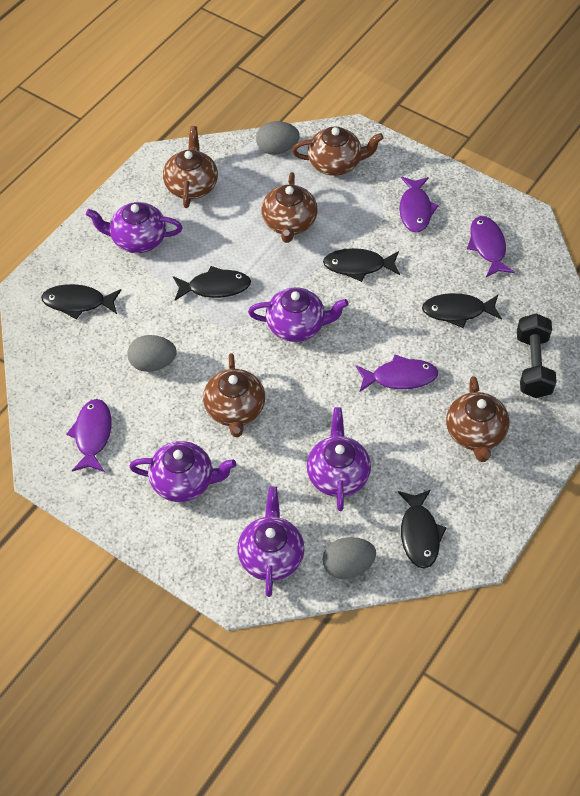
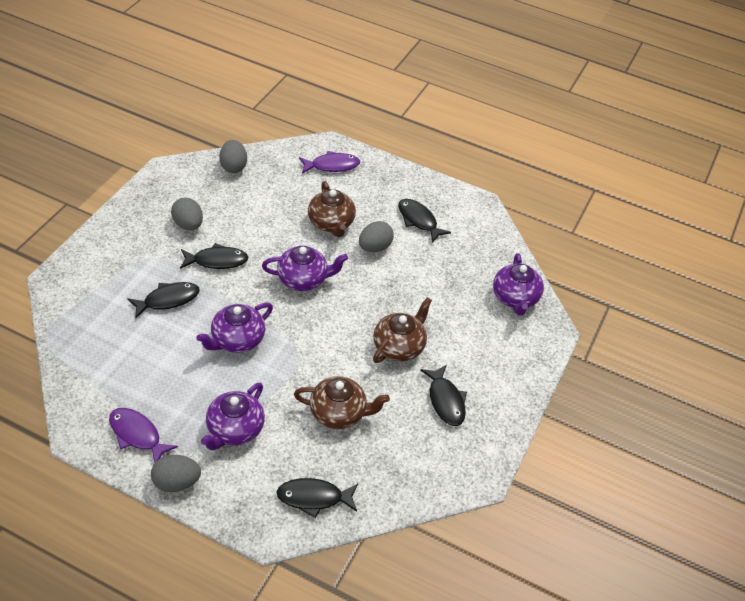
black dumbbell: [517,313,557,398] = 1 -> none = 0
brown teapot: [163,126,218,208] [203,353,265,437] [261,172,318,243] [292,126,384,176] [446,376,509,462] = 5 -> [294,376,390,429] [308,181,356,237] [373,297,432,363] = 3
grey egg: [127,335,177,372] [256,121,300,155] [323,537,376,579] = 3 -> [151,455,201,492] [171,198,203,230] [219,140,247,173] [359,221,394,252] = 4
purple fish: [66,399,112,472] [356,355,439,392] [399,176,439,233] [467,216,515,277] = 4 -> [109,408,178,464] [299,151,360,174] = 2
purple teapot: [86,202,183,253] [129,441,236,502] [237,486,305,597] [248,287,349,342] [307,407,371,511] = 5 -> [196,303,273,353] [201,383,265,450] [262,246,348,291] [493,253,544,316] = 4

